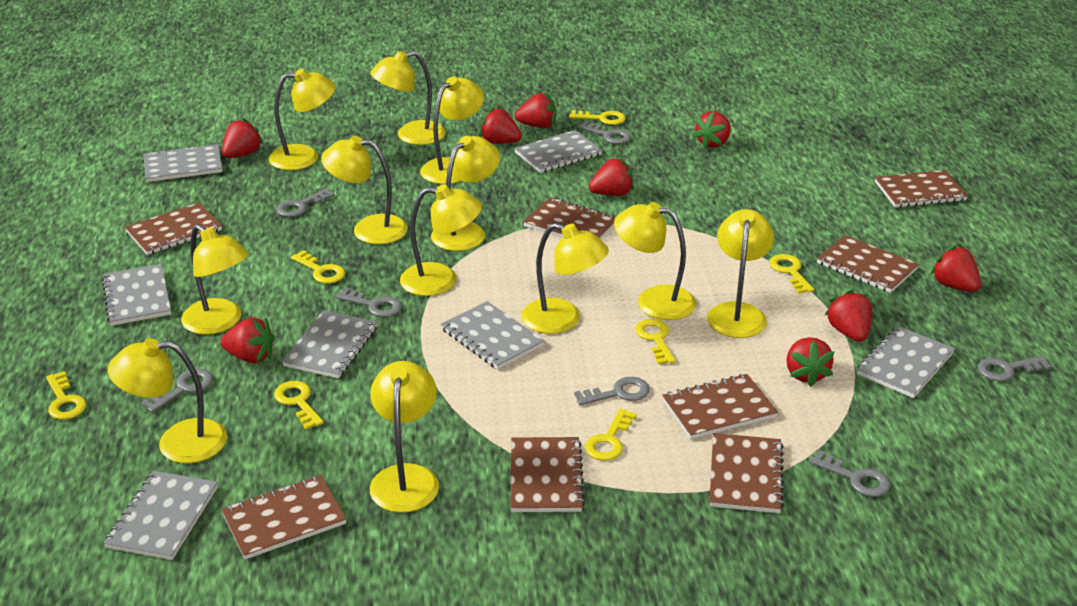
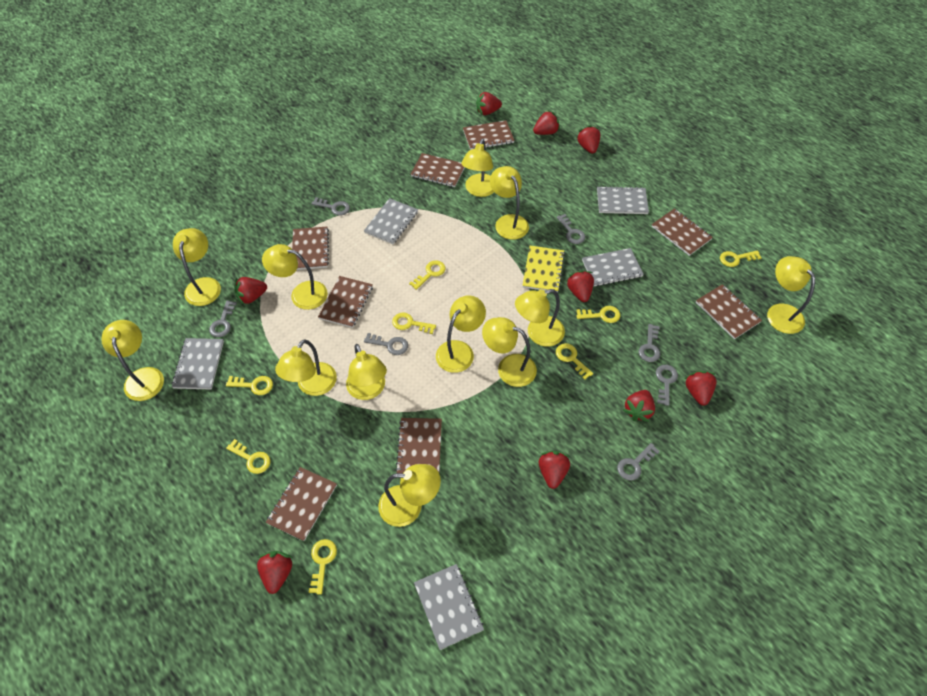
grey notebook: [102,264,171,326] [104,471,218,560] [143,144,222,182] [282,310,377,378] [441,301,544,370] [514,130,602,173] [857,326,955,398] = 7 -> [172,338,224,389] [364,198,418,244] [414,564,484,650] [582,248,644,286] [597,186,649,214] = 5
yellow key: [46,371,86,420] [274,381,324,430] [291,250,345,284] [569,110,626,125] [585,408,637,461] [635,319,676,365] [769,254,814,294] = 7 -> [226,376,273,395] [226,439,271,474] [309,539,337,595] [392,312,436,334] [409,260,446,290] [556,343,594,380] [576,306,620,323] [720,250,761,267] = 8
yellow notebook: none = 0 -> [522,246,565,293] = 1

